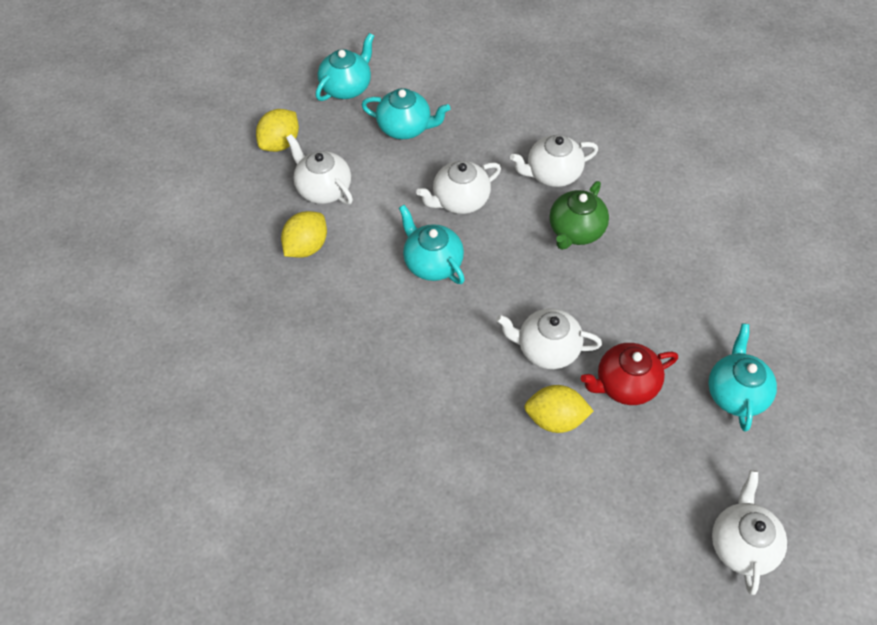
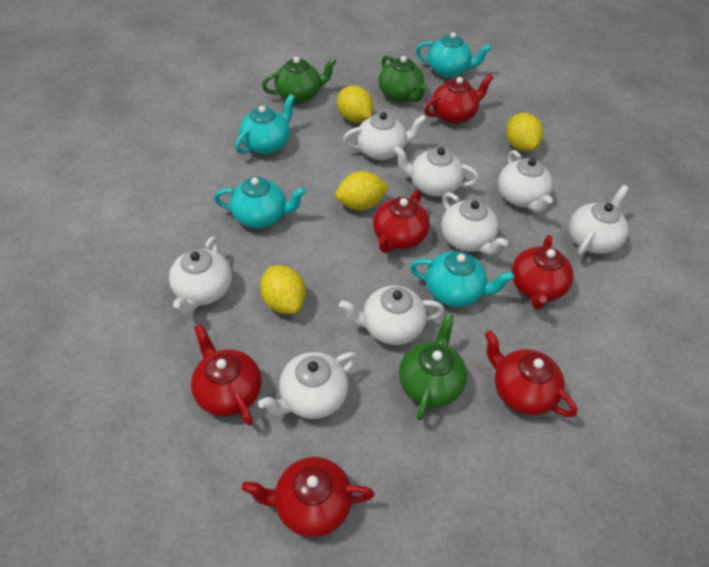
green teapot: [550,181,609,250] = 1 -> [262,57,337,103] [379,55,428,102] [399,313,467,420] = 3
red teapot: [581,343,678,405] = 1 -> [191,324,262,425] [242,457,375,537] [373,190,430,253] [424,74,494,124] [485,330,577,417] [512,235,573,309] = 6
white teapot: [286,134,353,205] [416,161,501,214] [496,309,602,369] [510,135,598,187] [712,470,787,595] = 5 -> [169,237,232,314] [258,352,358,419] [339,286,444,345] [343,112,427,160] [393,146,479,196] [441,192,508,255] [498,150,553,212] [569,185,629,256] = 8
yellow lemon: [256,109,299,152] [281,211,327,258] [524,385,594,433] = 3 -> [260,265,306,314] [335,171,389,210] [337,86,373,123] [506,113,543,151] = 4

